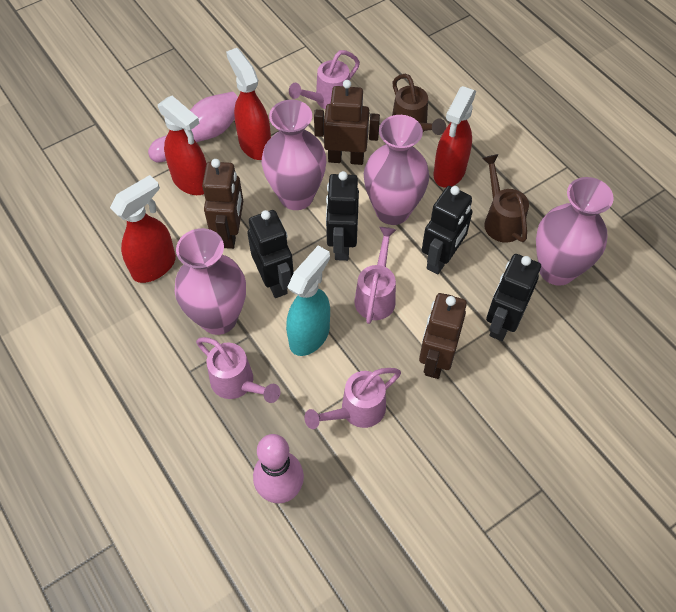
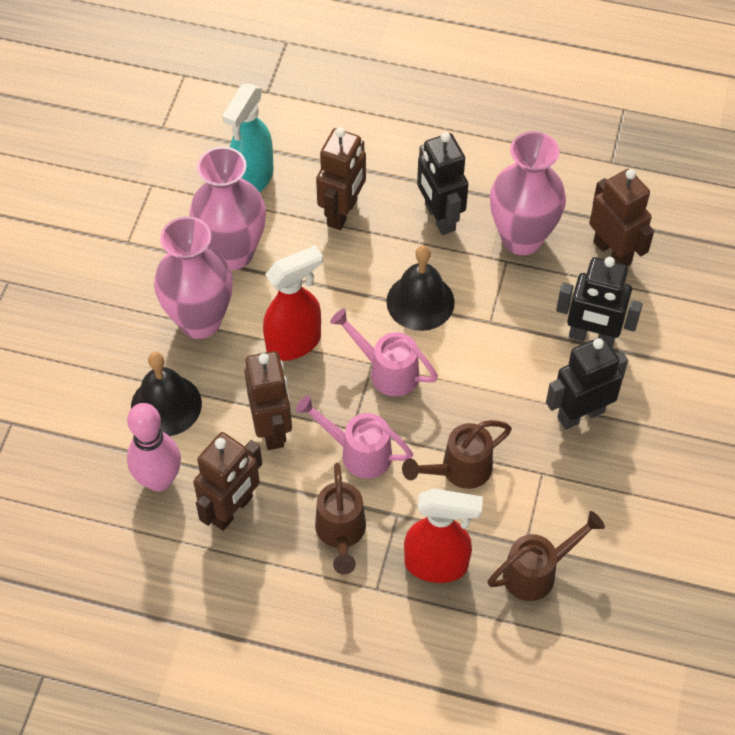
black bell: none = 0 -> [131,352,202,436] [386,246,455,331] = 2
black robot: [247,210,294,298] [326,171,359,261] [422,186,473,275] [486,254,541,341] = 4 -> [417,132,468,235] [546,336,628,430] [556,257,643,348] = 3
brown robot: [202,159,243,249] [314,80,380,165] [419,293,467,379] = 3 -> [193,432,262,531] [245,351,292,450] [316,127,366,230] [589,169,654,266] = 4
brown watering can: [392,74,446,135] [482,154,529,243] = 2 -> [315,463,366,575] [402,420,512,489] [487,511,605,601] = 3
pink bowling pin: [148,92,238,162] [253,434,304,503] = 2 -> [127,403,181,491] = 1
pink vase: [175,228,246,335] [262,100,326,210] [364,115,429,225] [536,177,614,286] = 4 -> [154,216,233,339] [189,147,266,270] [490,131,566,255] = 3
pink watering can: [196,337,280,403] [289,50,360,109] [304,368,401,429] [354,227,396,324] = 4 -> [296,395,413,479] [330,308,438,397] = 2
red spray bottle: [110,175,176,283] [158,96,206,195] [226,48,271,160] [434,86,476,188] = 4 -> [263,245,323,361] [404,489,483,583] = 2

